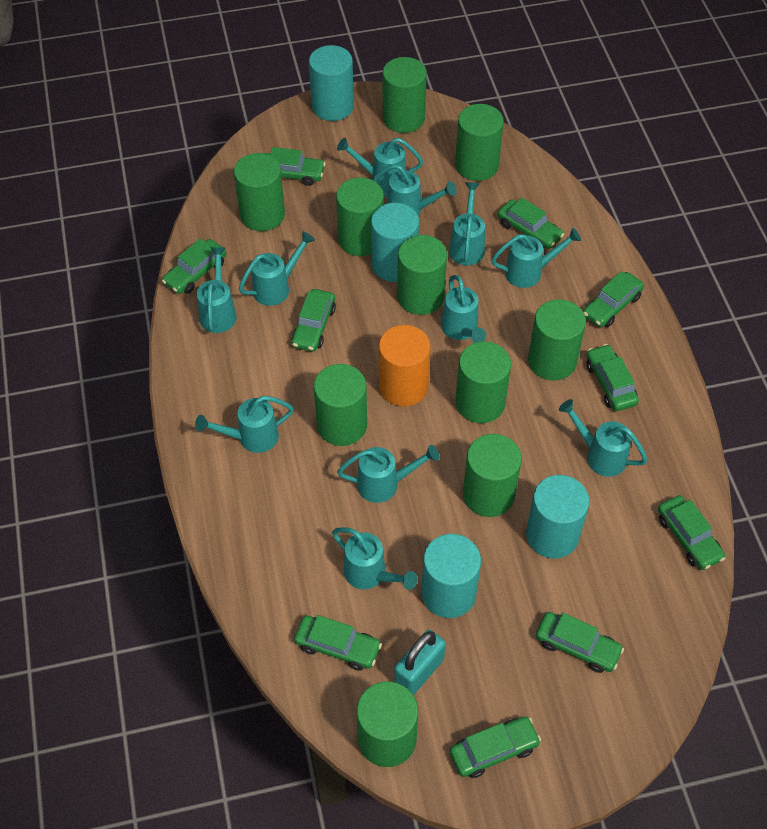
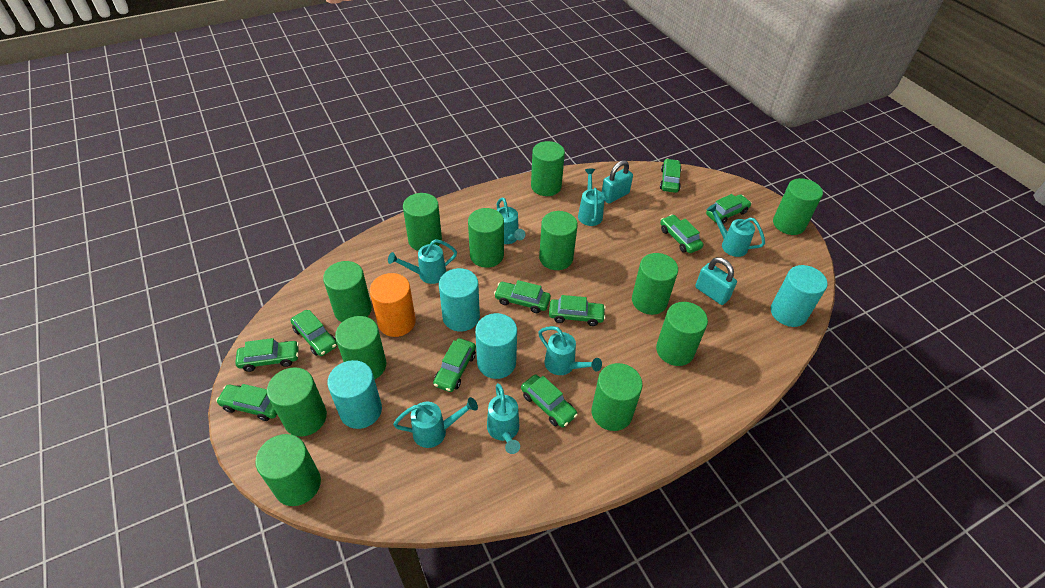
green cylinder: [234,153,285,231] [314,364,367,446] [336,177,384,256] [357,681,418,767] [383,57,427,133] [397,235,447,315] [455,104,504,181] [456,341,511,423] [463,434,522,517] [528,299,586,381] = 10 -> [255,434,321,506] [267,367,327,436] [323,261,372,322] [335,316,386,379] [403,193,442,251] [468,208,504,268] [531,141,565,196] [539,211,578,270] [592,363,643,431] [632,253,678,315] [656,302,708,366] [773,178,823,235] = 12
turquoise padlock: [394,630,446,695] = 1 -> [602,160,633,204] [695,257,737,305] = 2
turquoise watering can: [195,396,294,453] [197,247,237,333] [239,231,315,306] [332,527,418,590] [337,138,423,192] [337,445,439,503] [372,164,457,216] [441,275,486,343] [449,182,485,265] [491,228,581,288] [559,399,648,477] = 11 -> [388,239,457,284] [393,397,478,448] [487,383,520,454] [497,197,525,244] [538,326,602,375] [578,169,605,226] [707,204,765,257] = 7

